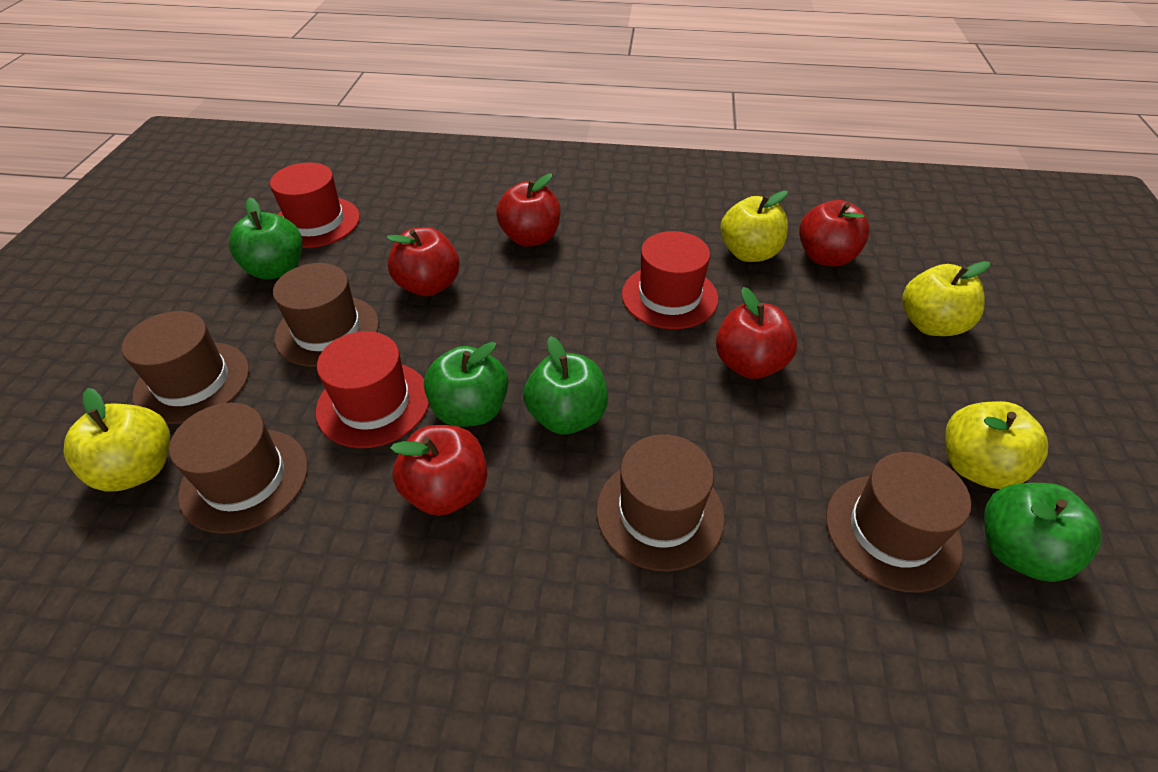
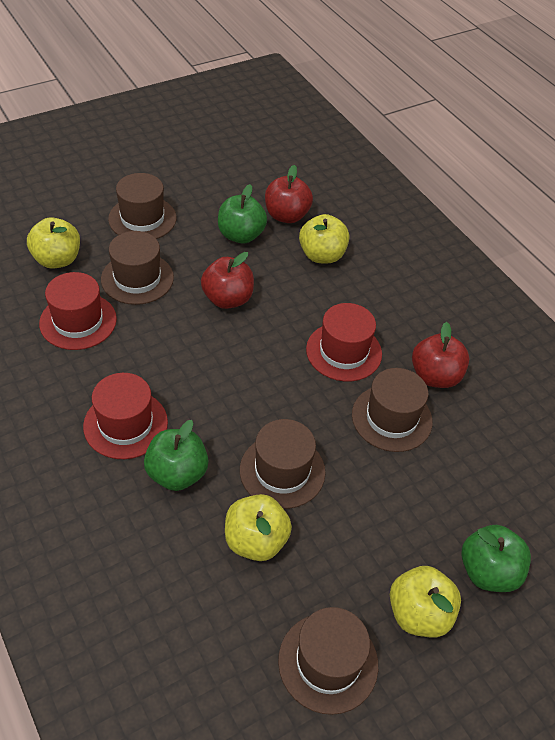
green apple: [229,197,302,280] [424,342,508,427] [523,336,608,434] [984,483,1101,582] = 4 -> [144,420,209,491] [218,184,267,244] [461,525,531,592] = 3
red apple: [386,227,460,296] [390,425,488,516] [496,174,561,247] [716,287,797,379] [799,200,870,267] = 5 -> [201,252,254,309] [265,165,313,223] [412,322,470,388] = 3

